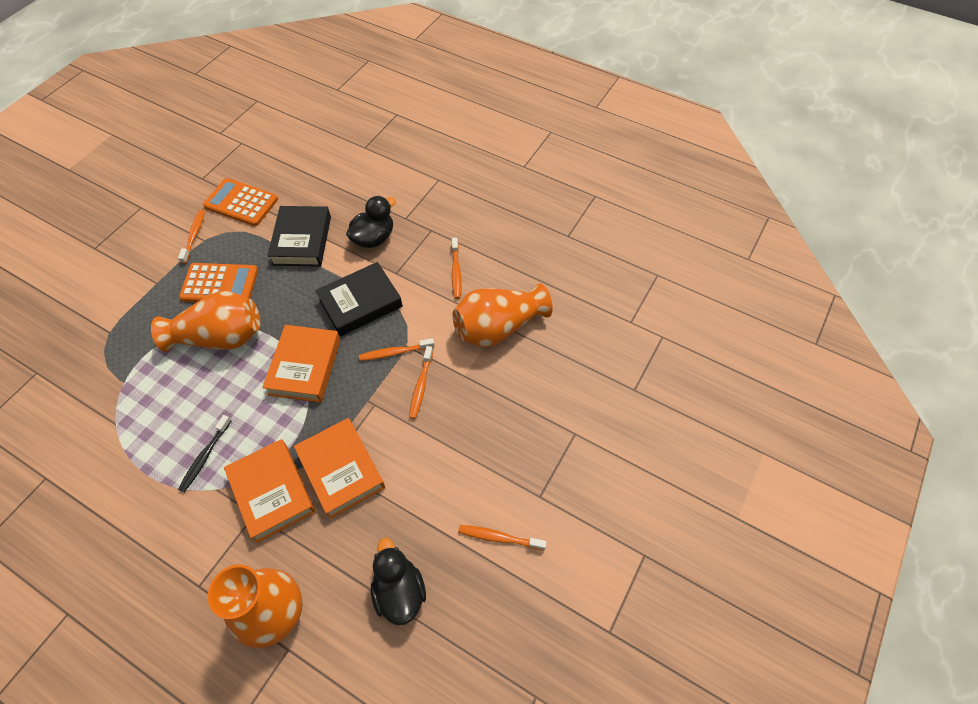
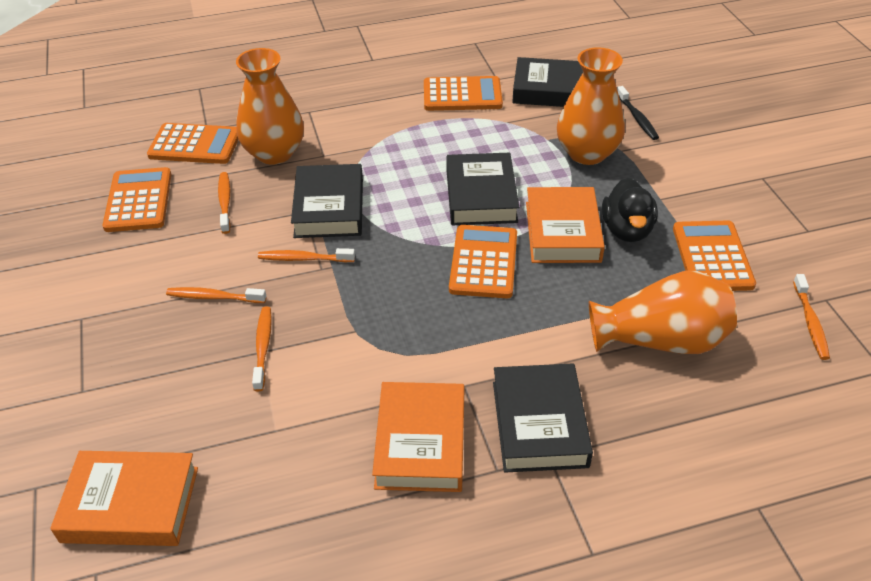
black book: [267,206,331,267] [315,262,403,336] = 2 -> [291,164,363,238] [446,153,519,225] [493,363,593,473] [512,57,583,107] = 4
black duck: [346,196,396,248] [371,538,426,625] = 2 -> [602,178,658,242] = 1
orange calculator: [179,263,258,302] [203,178,278,226] = 2 -> [102,167,171,232] [147,123,239,164] [424,76,503,111] [449,225,517,298] [673,221,756,291] = 5

